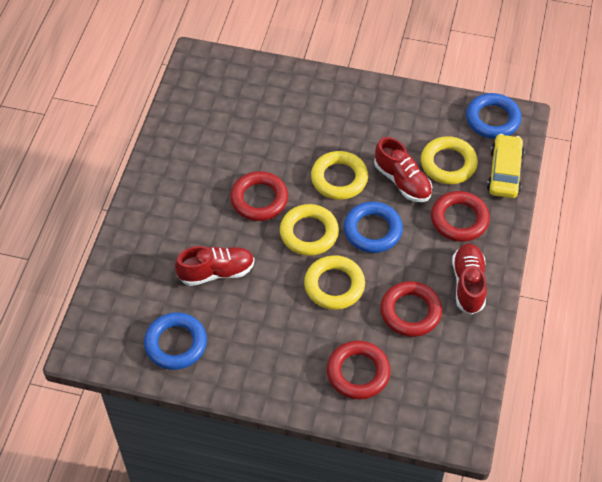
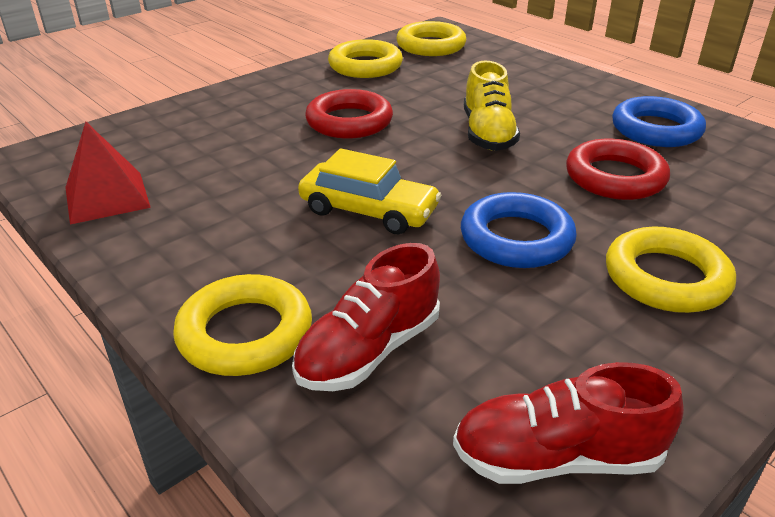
blue ring: [144,312,207,370] [344,202,403,253] [466,93,522,139] = 3 -> [461,192,577,268] [612,96,706,147] = 2
red pyramid: none = 0 -> [65,121,151,225] = 1
red ring: [230,171,288,221] [327,340,391,400] [380,281,442,337] [431,191,490,242] = 4 -> [305,89,393,139] [566,139,670,200] = 2
red shoe: [175,246,255,286] [374,137,432,202] [452,243,487,315] = 3 -> [292,243,440,391] [453,362,684,484] = 2
yellow shoe: none = 0 -> [464,61,520,151] = 1

